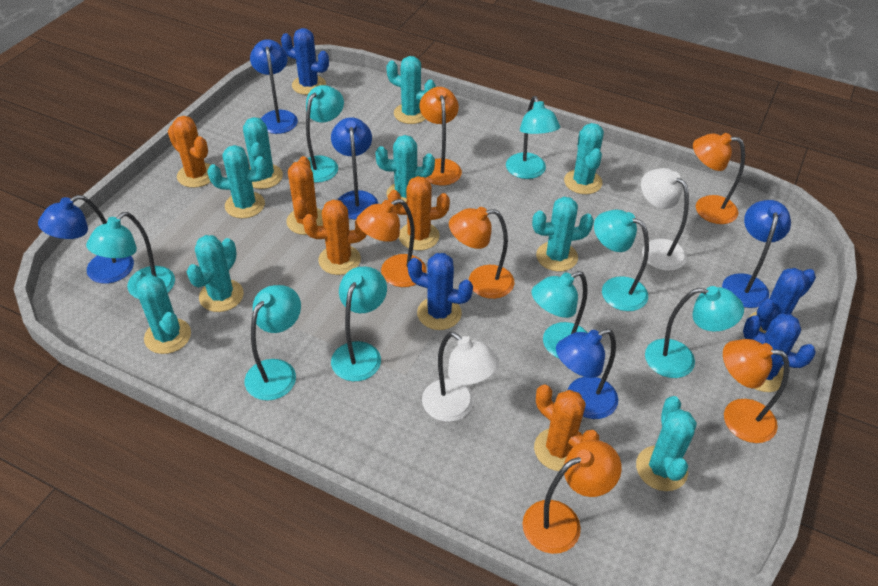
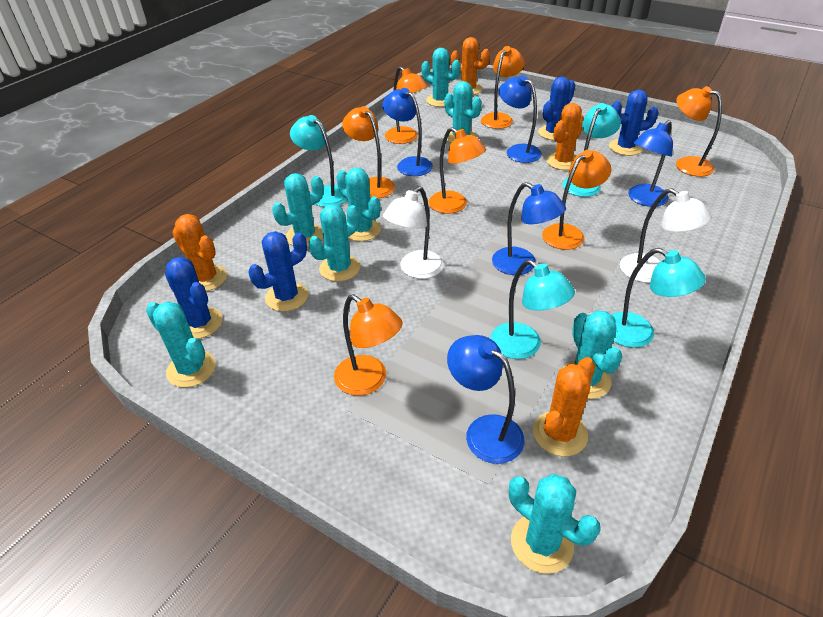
orange cactus: [168,116,211,188] [287,156,323,235] [303,199,367,275] [388,176,450,250] [534,385,599,471] = 5 -> [172,214,227,291] [451,37,490,95] [533,357,595,456] [546,103,584,170] = 4
orange lamp: [356,199,426,287] [420,87,462,185] [449,207,514,299] [522,440,622,554] [693,133,745,224] [723,339,789,443] = 6 -> [334,294,403,396] [342,106,395,198] [385,66,428,144] [428,127,486,214] [481,46,525,129] [542,150,611,250] [676,86,722,177] = 7
turquoise cactus: [132,271,191,354] [187,235,244,312] [207,145,268,218] [243,117,283,189] [375,135,435,202] [386,56,436,124] [532,197,594,272] [564,123,604,194] [636,396,697,491] = 9 -> [146,301,216,388] [272,173,324,247] [309,204,360,282] [336,168,381,241] [421,48,461,107] [444,81,482,143] [509,474,601,574] [563,310,622,399] = 8
turquoise lamp: [86,212,175,299] [245,285,301,401] [306,85,344,183] [331,266,387,381] [506,96,560,179] [531,271,588,358] [594,210,649,311] [645,286,744,378] = 8 -> [290,115,348,207] [490,260,575,359] [562,103,621,197] [611,248,706,348] = 4

